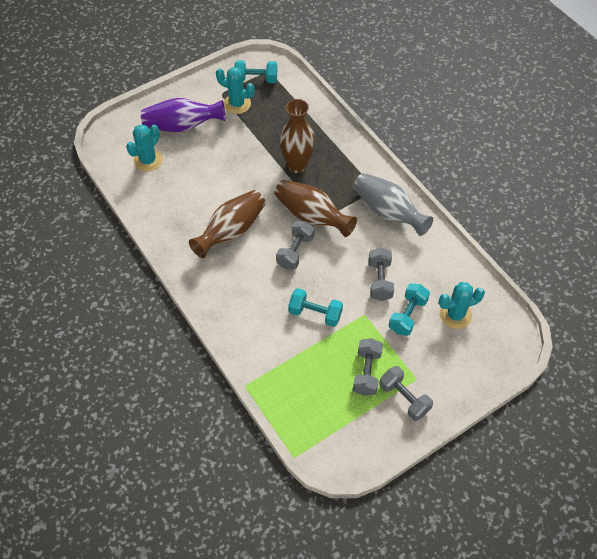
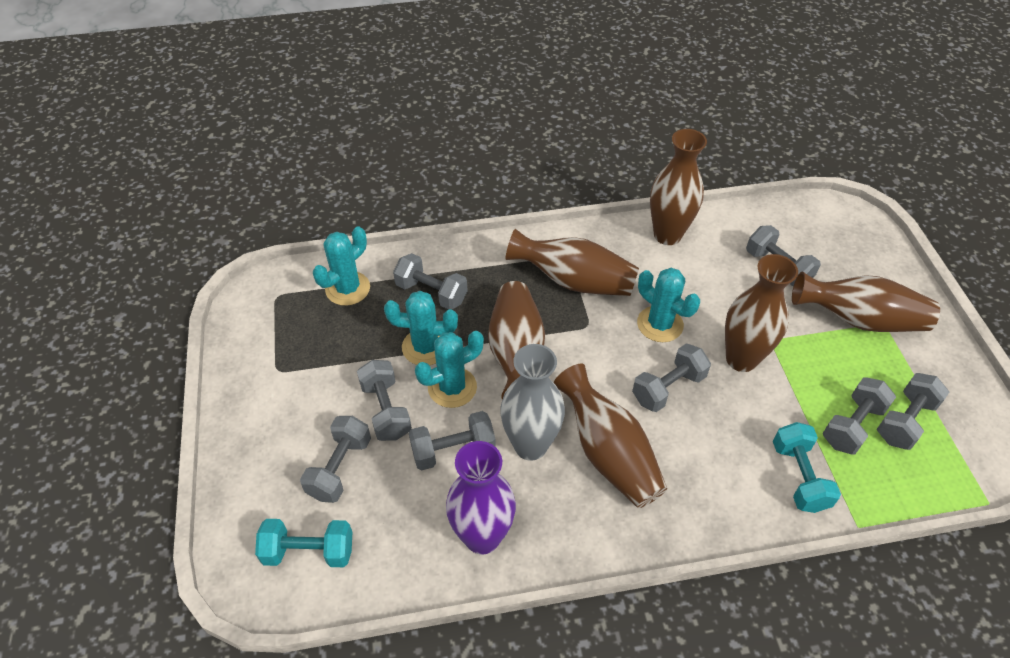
brown vase: [189,190,266,258] [274,179,357,237] [280,99,315,173] = 3 -> [488,281,545,400] [505,229,639,296] [554,364,667,508] [650,129,707,245] [725,254,798,372] [792,271,940,332] = 6
grey dumbbell: [276,221,314,270] [353,338,383,396] [369,248,394,301] [379,366,433,421] = 4 -> [300,416,371,503] [357,360,412,441] [393,253,468,310] [409,411,496,471] [632,344,711,412] [746,225,821,286] [823,377,896,455] [877,373,949,450] = 8
turquoise cactus: [126,124,163,172] [216,67,255,114] [439,282,485,329] = 3 -> [313,226,370,306] [384,291,458,366] [415,331,484,408] [637,268,700,342] = 4
turquoise dumbbell: [234,60,277,83] [288,288,343,327] [389,283,430,336] = 3 -> [255,519,352,567] [773,422,841,513] = 2

